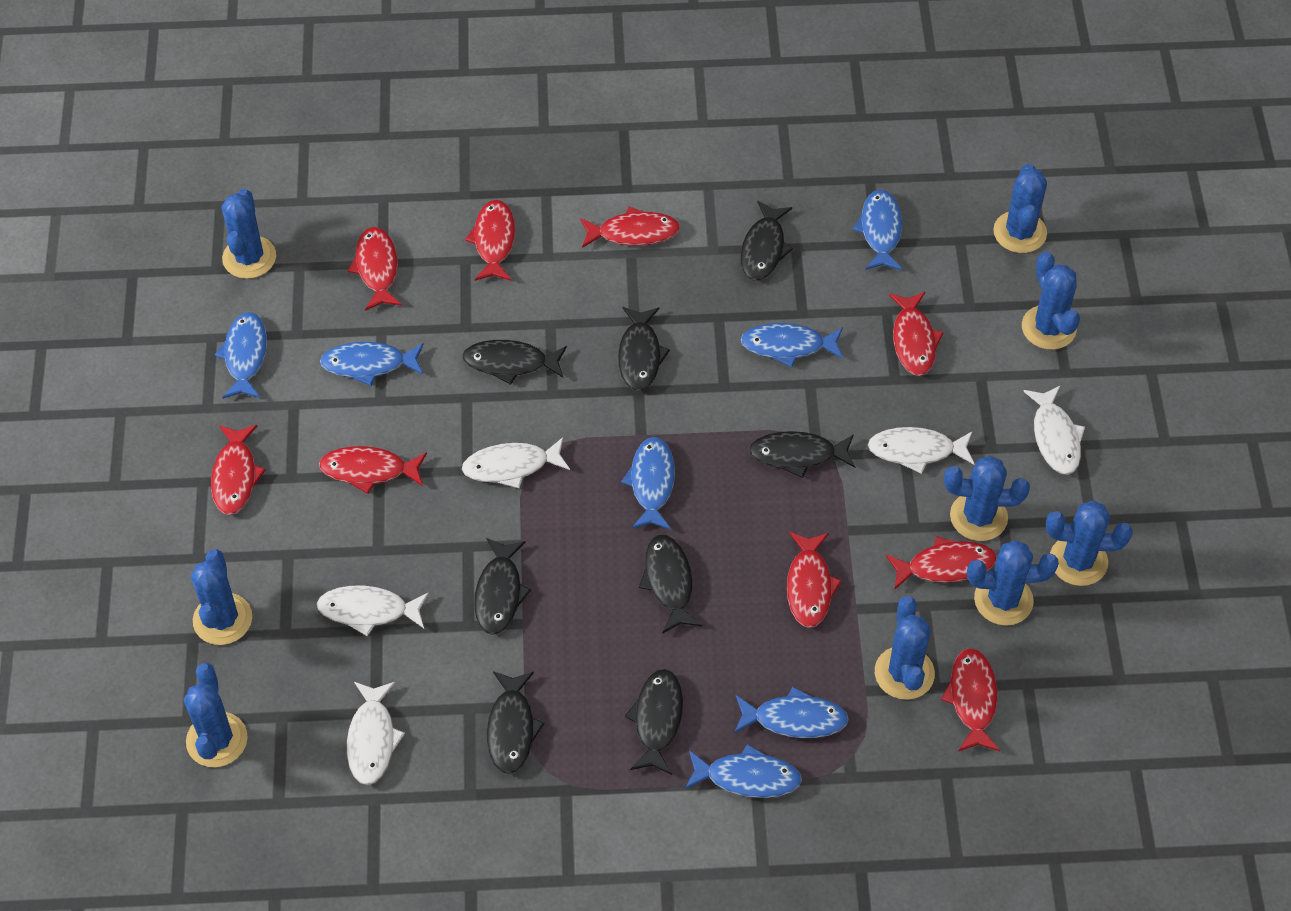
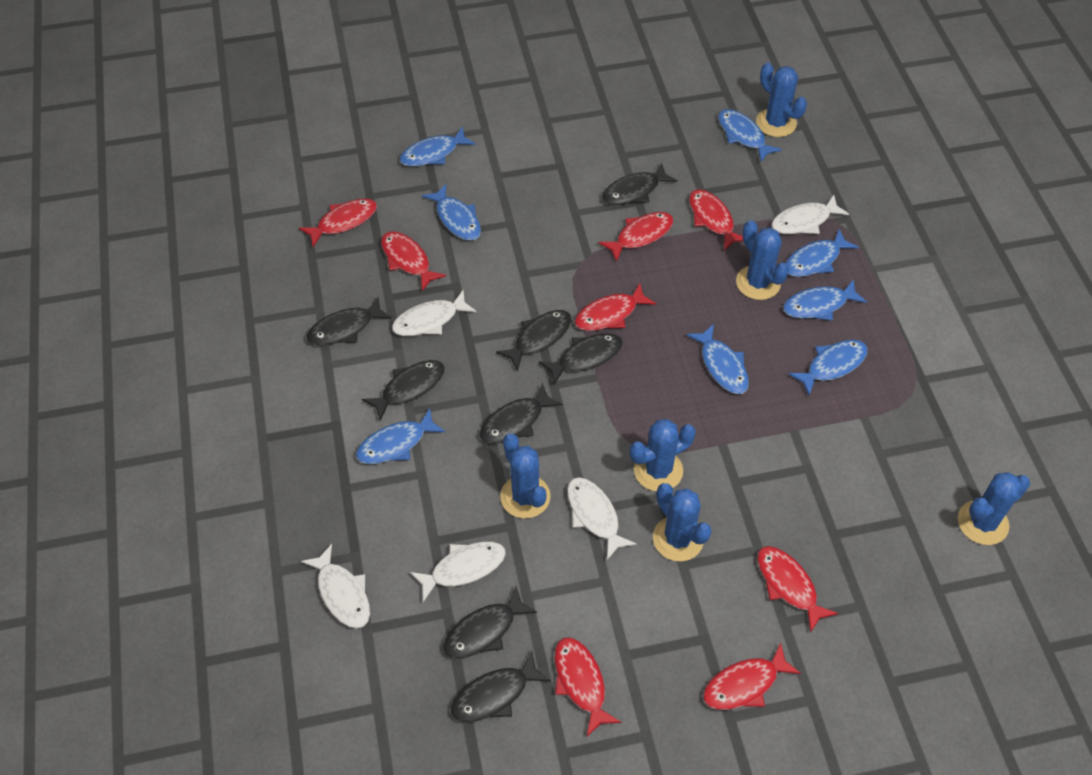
blue cactus: [184,663,248,767] [191,549,252,645] [222,189,276,279] [875,596,935,700] [944,456,1030,541] [967,540,1059,626] [993,163,1047,253] [1022,252,1080,350] [1046,500,1133,586] = 9 -> [500,433,550,518] [630,419,696,491] [653,483,712,561] [736,220,789,300] [756,63,807,137] [958,472,1030,545] = 6
blue fish: [215,312,267,399] [320,342,424,386] [621,437,675,530] [685,744,802,798] [734,687,849,738] [741,323,843,367] [852,190,902,270] = 7 -> [356,408,445,464] [399,126,476,167] [422,184,481,241] [686,324,749,394] [718,109,782,162] [783,279,867,321] [785,229,859,277] [788,340,868,395] = 8
red fish: [211,425,266,515] [319,446,427,494] [348,227,402,311] [465,200,515,281] [580,207,680,248] [787,532,842,628] [886,536,997,590] [889,292,944,376] [941,648,1000,752] = 9 -> [299,198,377,247] [381,231,446,291] [554,637,621,736] [575,283,656,331] [598,212,674,262] [689,189,743,251] [703,643,801,710] [757,546,838,633] = 8

